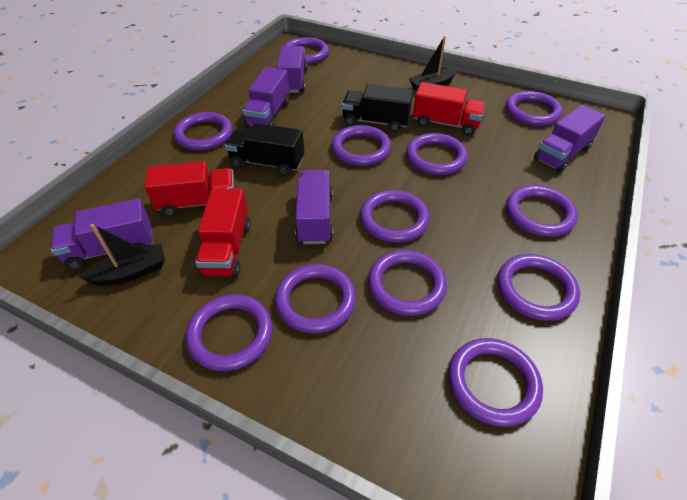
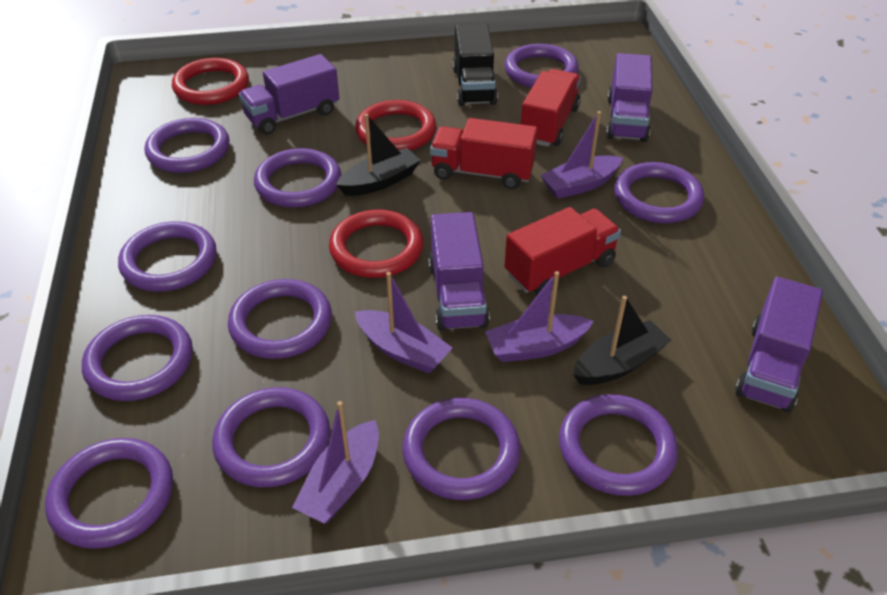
black truck: [225,123,304,176] [342,84,413,132] = 2 -> [452,23,498,106] = 1
purple boat: none = 0 -> [292,401,379,523] [355,272,452,373] [485,271,594,362] [540,111,623,199] = 4
purple ring: [173,112,232,150] [186,294,273,371] [275,264,356,334] [284,37,329,64] [331,125,391,166] [360,190,430,243] [368,250,447,316] [406,133,468,175] [448,338,543,427] [497,254,580,321] [506,91,562,126] [506,185,578,237] = 12 -> [45,438,173,549] [82,315,193,401] [118,221,217,292] [144,118,230,173] [212,387,330,488] [228,279,332,359] [254,148,341,208] [402,398,521,500] [504,44,579,88] [559,394,678,496] [614,162,704,223] = 11
purple truck: [51,198,153,270] [242,67,289,127] [276,46,308,93] [295,170,333,244] [534,105,606,173] = 5 -> [239,54,339,135] [428,212,490,331] [606,53,653,142] [735,277,823,412] = 4
red ring: none = 0 -> [172,58,249,105] [329,210,424,278] [355,100,436,151] = 3

